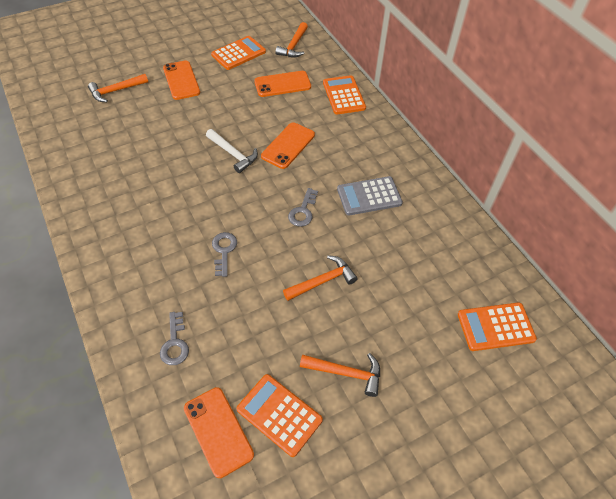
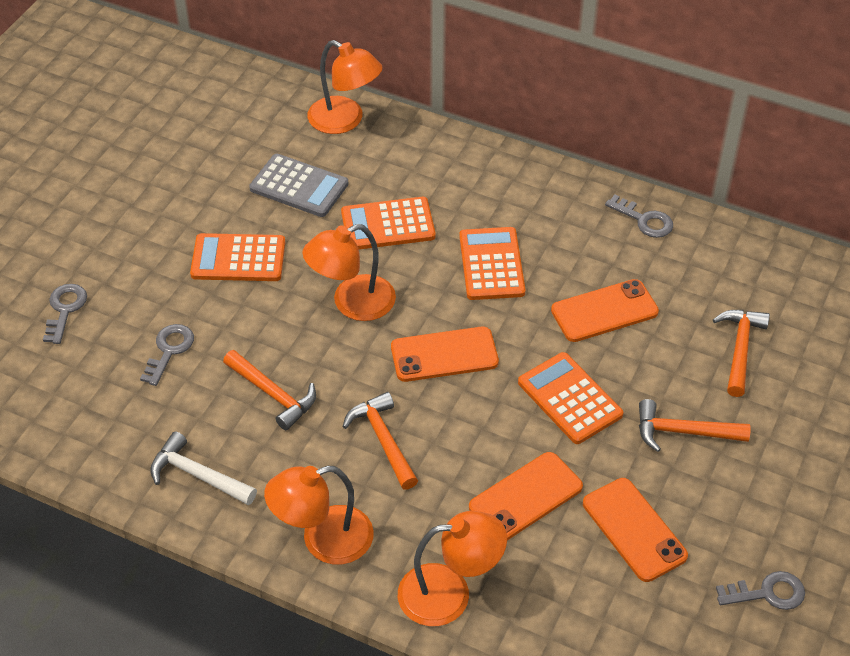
grey key: [160,312,189,365] [212,232,237,277] [288,188,318,227] = 3 -> [43,284,87,344] [140,324,194,386] [605,195,673,238] [716,571,805,610] = 4
orange lamp: none = 0 -> [264,466,374,565] [302,224,396,321] [307,40,383,134] [398,511,507,626] = 4

